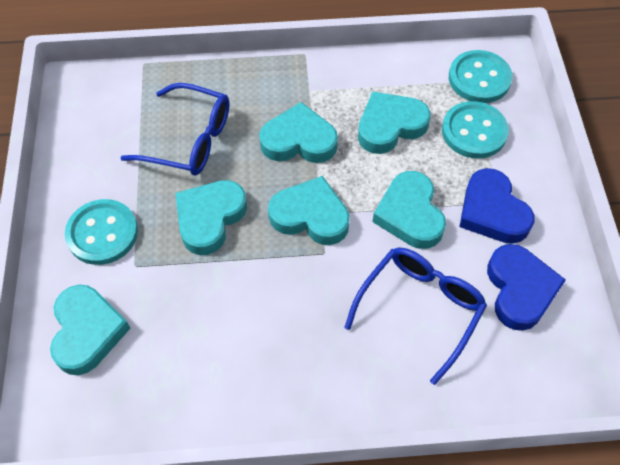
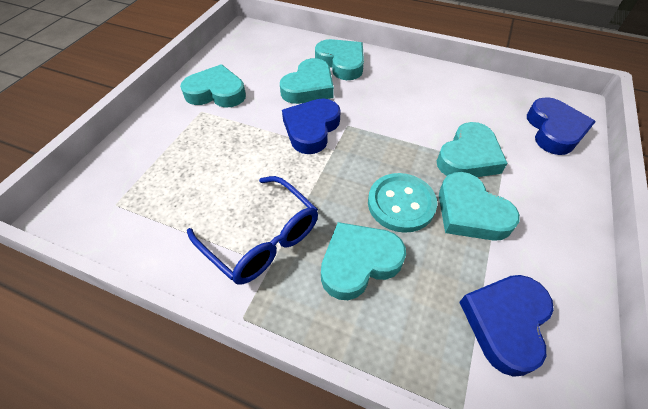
blue glasses: [120,83,229,176] [344,248,487,385] = 2 -> [187,176,318,285] = 1
blue heart: [459,168,534,244] [487,244,566,331] = 2 -> [282,98,341,154] [459,275,554,377] [527,97,596,155] = 3
turquoise button: [65,199,138,265] [442,101,509,158] [449,50,513,103] = 3 -> [368,173,437,233] = 1

